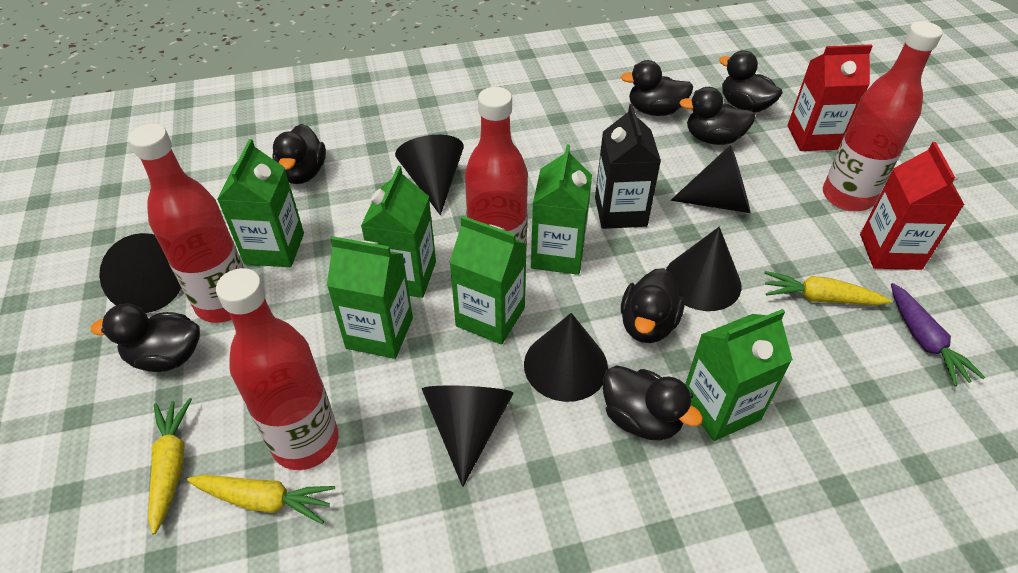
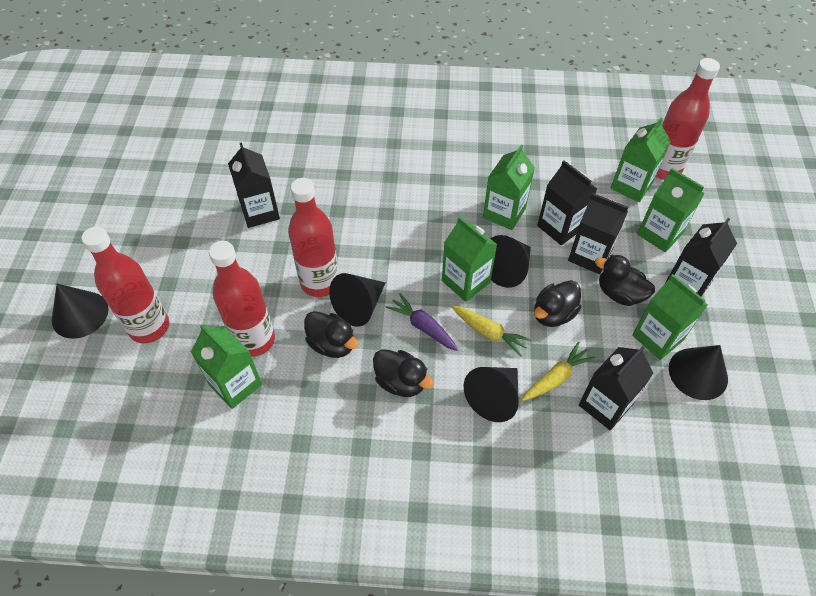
black carton: [595,104,661,229] = 1 -> [228,142,280,228] [537,160,597,245] [568,193,629,274] [579,346,653,430] [665,218,737,296] = 5
black cone: [99,233,181,313] [395,135,464,215] [422,386,514,487] [524,313,608,402] [666,227,741,311] [671,145,751,213] = 6 -> [52,284,108,339] [329,273,386,327] [464,367,519,422] [490,235,531,288] [669,345,728,400] = 5
black duck: [91,303,200,372] [272,124,326,184] [603,365,703,441] [621,60,693,116] [621,268,685,343] [679,87,756,145] [719,50,783,113] = 7 -> [304,311,359,358] [373,349,434,397] [534,280,581,327] [595,255,655,306] = 4
red carton: [787,44,873,151] [860,142,964,270] = 2 -> none = 0
yellow carrot: [148,398,192,534] [187,475,335,524] [764,271,892,305] = 3 -> [452,305,532,357] [522,342,596,401] = 2

